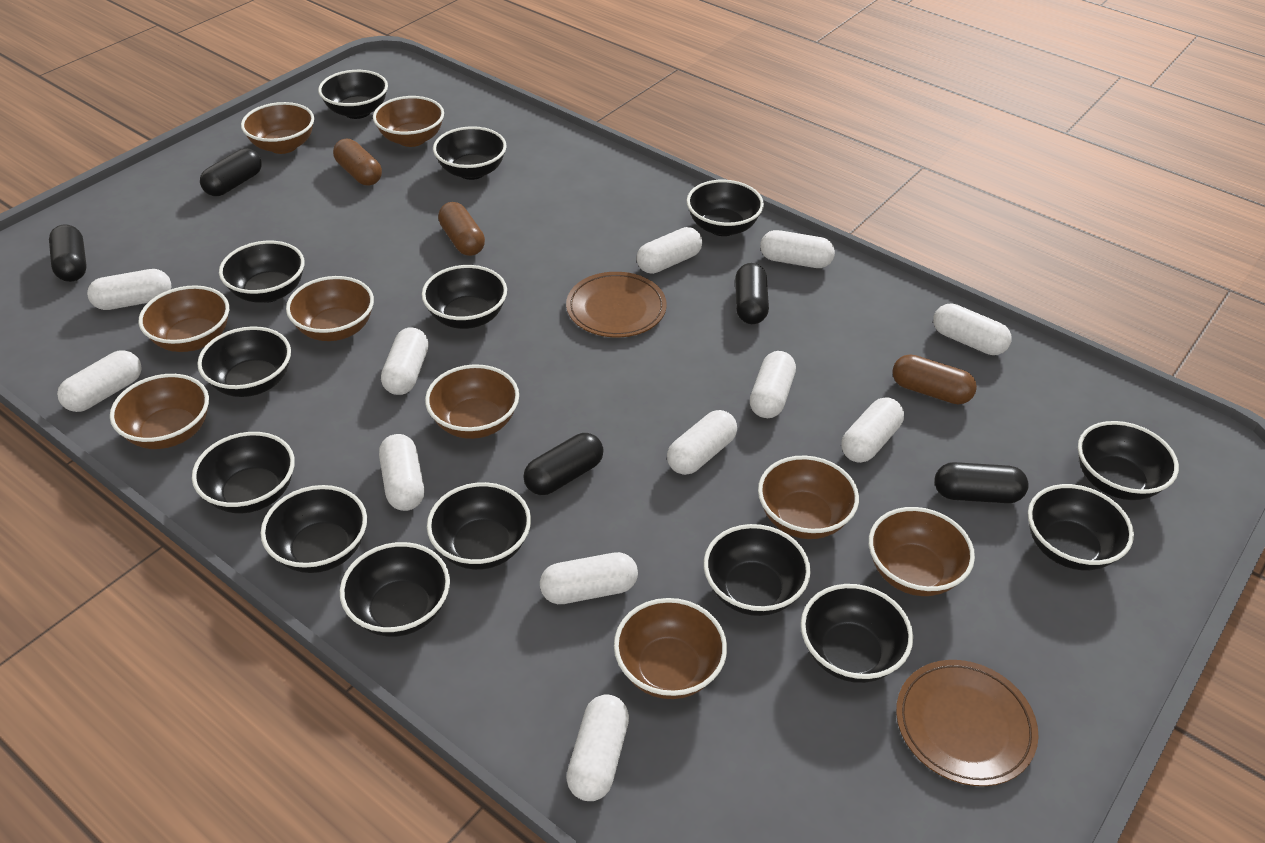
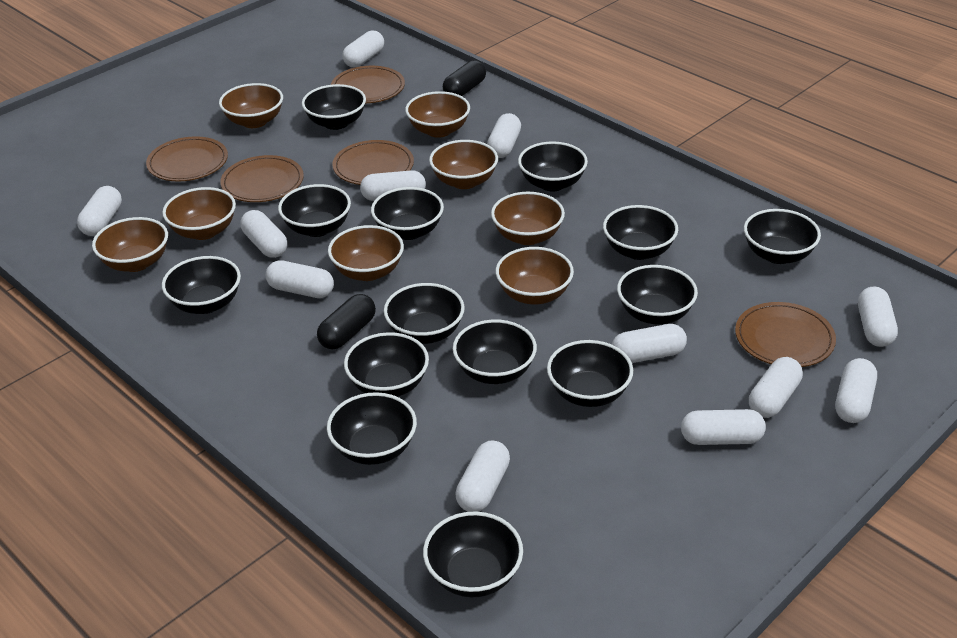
black capsule: [49,224,87,282] [200,148,262,196] [523,433,604,495] [735,263,769,324] [935,462,1029,503] = 5 -> [317,294,376,349] [443,60,486,96] = 2
brown bowl: [110,374,209,449] [139,285,229,352] [241,102,314,154] [286,276,374,341] [373,96,444,147] [425,364,519,439] [614,598,727,699] [758,456,859,539] [869,507,975,596] = 9 -> [92,217,168,272] [162,187,236,240] [219,83,283,128] [328,225,404,281] [405,91,470,138] [429,140,498,189] [491,192,565,245] [495,247,574,305] = 8
brown capsule: [333,139,382,185] [438,202,485,256] [892,354,977,404] = 3 -> none = 0
brown plate: [566,272,667,337] [896,660,1039,786] = 2 -> [146,136,228,181] [220,155,304,202] [331,66,405,103] [332,140,414,185] [735,302,836,367] = 5

